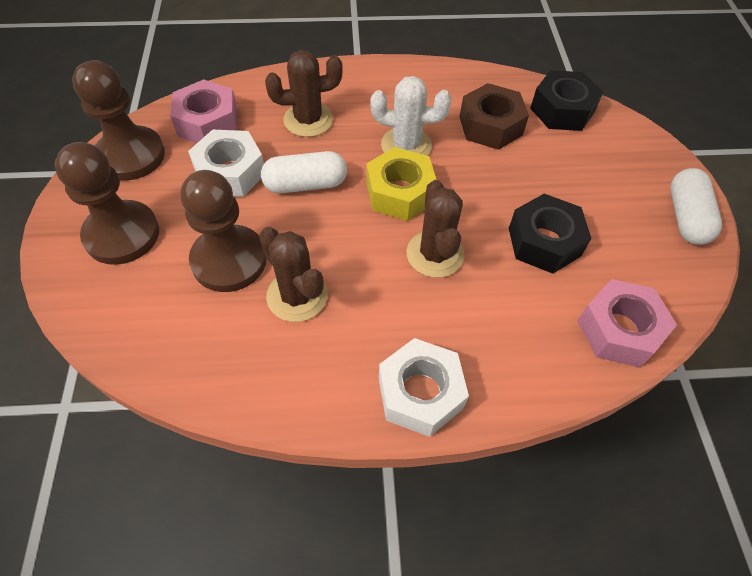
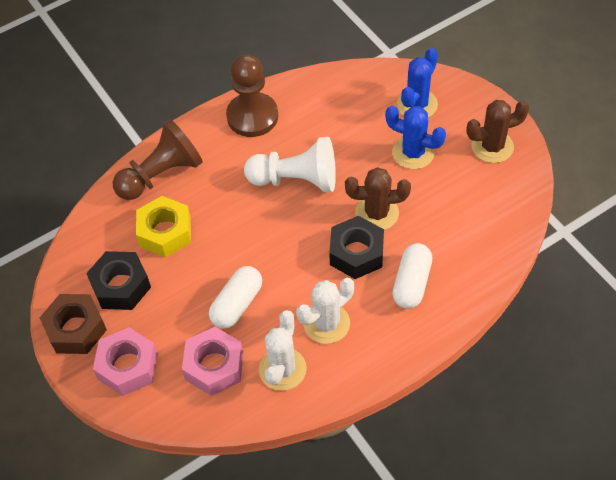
blue cactus: none = 0 -> [385,105,446,169] [397,48,438,118] = 2
brown cactus: [259,227,328,322] [265,50,343,137] [407,180,465,278] = 3 -> [345,167,411,230] [466,100,529,163] = 2
brown pawn: [55,142,159,265] [72,60,165,180] [180,170,267,292] = 3 -> [112,119,203,200] [226,54,278,137] = 2
white cactus: [370,76,452,156] = 1 -> [259,310,307,391] [296,278,354,344] = 2
white nut: [188,129,264,197] [379,338,469,437] = 2 -> none = 0
white pawn: none = 0 -> [244,137,336,192] = 1

